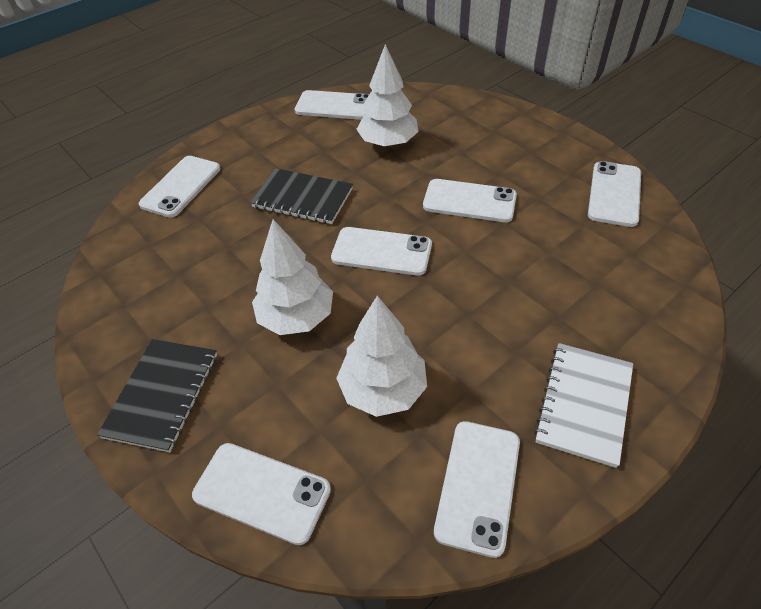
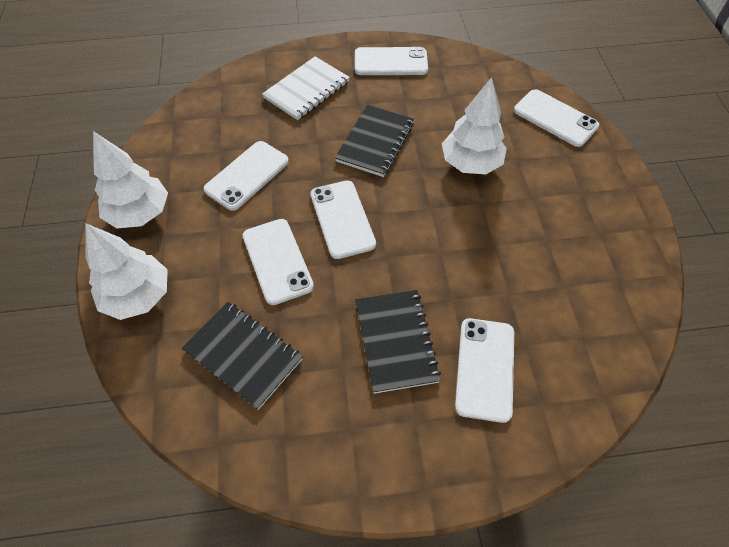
black notebook: [97,339,217,452] [250,168,353,224] = 2 -> [182,302,303,410] [335,105,414,177] [356,290,441,394] = 3
white phone: [139,156,220,218] [192,443,331,545] [295,90,369,120] [331,227,432,276] [423,179,517,222] [434,421,520,558] [588,161,641,227] = 7 -> [204,141,289,211] [243,219,314,305] [310,180,376,259] [355,47,428,75] [455,318,514,423] [514,89,599,147] = 6

